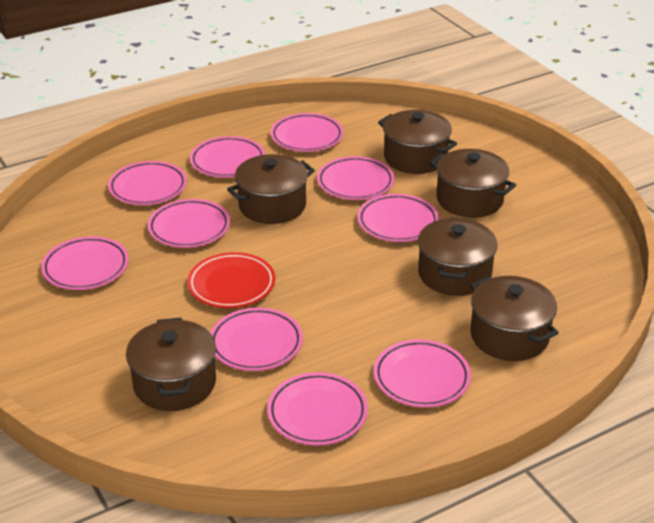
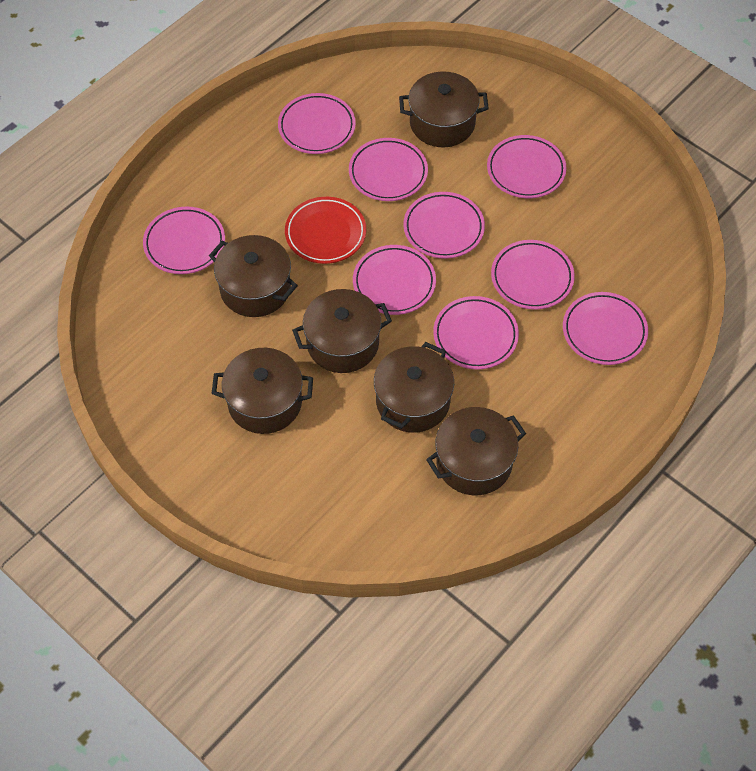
pink plate: [41,236,129,290] [108,161,187,205] [148,199,230,248] [190,136,265,178] [211,308,303,371] [267,372,368,446] [271,113,344,152] [317,156,394,200] [357,194,439,242] [374,339,471,408] = 10 -> [143,206,225,274] [278,93,356,154] [349,138,428,201] [353,245,436,315] [403,192,485,259] [433,296,519,369] [487,135,567,198] [491,240,575,310] [563,292,648,365] = 9

